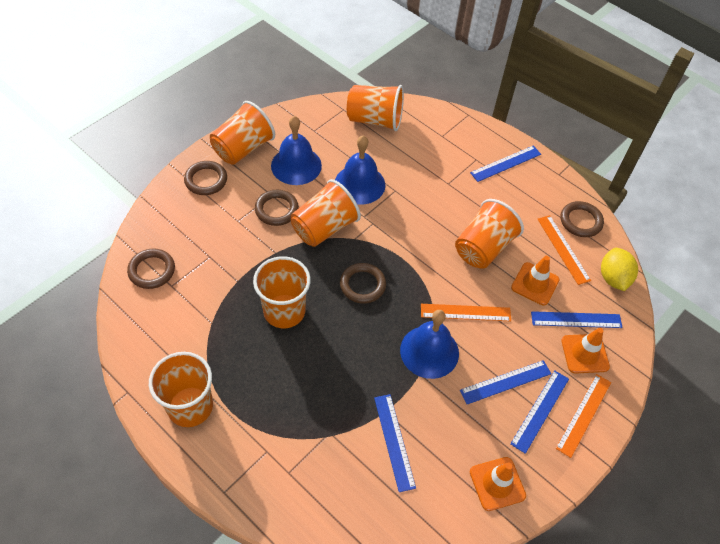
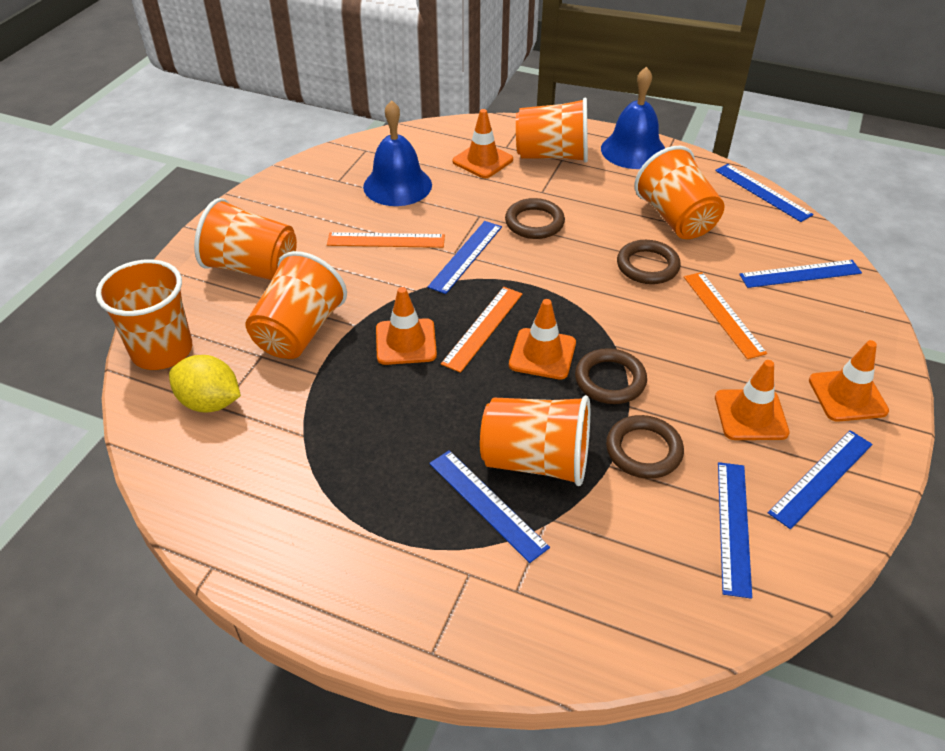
blue bell: [271,116,322,185] [335,135,385,205] [400,310,459,379] = 3 -> [363,100,432,206] [601,66,665,169] = 2
blue ruler: [374,394,416,492] [460,360,551,404] [470,145,541,182] [511,370,569,454] [531,311,623,328] = 5 -> [428,221,502,294] [429,450,550,563] [715,164,814,222] [718,462,752,599] [739,260,862,288] [768,430,872,529] = 6
brown ring: [127,248,175,289] [184,161,227,195] [255,190,299,226] [340,263,386,304] [561,201,604,237] = 5 -> [505,198,565,239] [575,348,647,404] [606,415,684,479] [617,240,681,284] = 4
orange traffic cone: [470,457,526,511] [511,256,560,305] [561,328,610,374] = 3 -> [376,287,437,365] [452,109,513,178] [509,299,576,379] [715,360,790,440] [809,340,889,422] = 5

